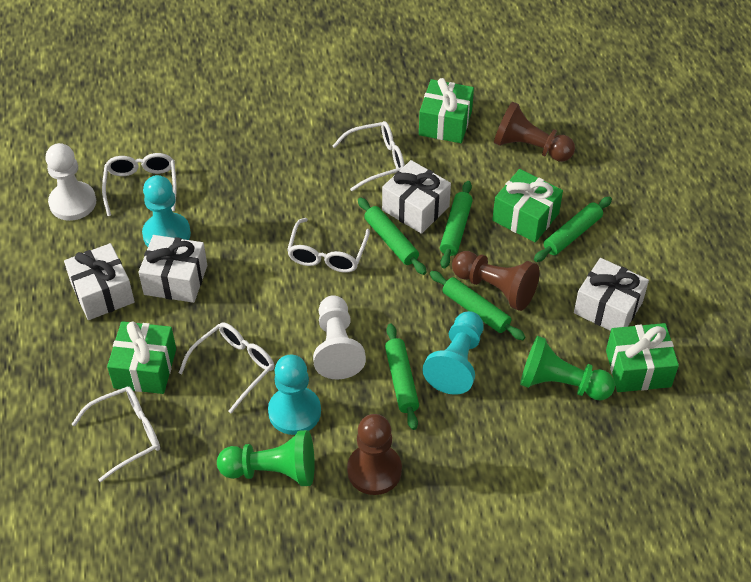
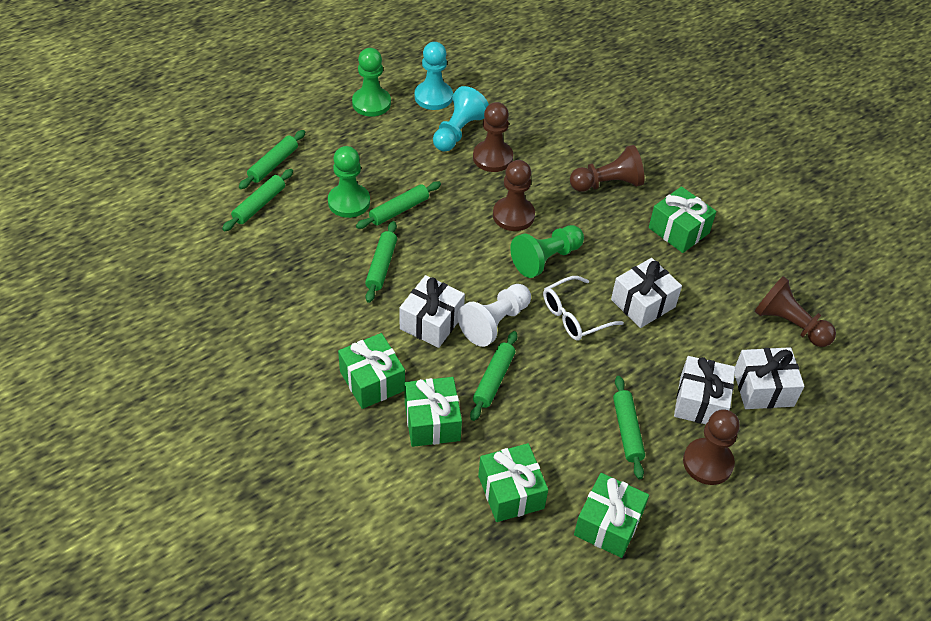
brown pawn: [347,414,402,495] [452,251,540,311] [494,101,575,162] = 3 -> [473,102,513,172] [493,160,535,231] [570,145,645,192] [683,409,740,485] [754,276,836,347] = 5
green gift: [107,321,176,394] [419,78,474,143] [492,169,563,242] [606,323,679,392] = 4 -> [338,333,405,409] [405,377,462,447] [478,443,548,522] [574,473,649,558] [649,186,716,253] = 5
green pawn: [217,430,315,486] [520,336,615,400] = 2 -> [328,146,370,218] [352,48,391,117] [510,225,584,278] = 3
green rolling pin: [358,197,427,275] [385,324,419,430] [430,271,525,340] [440,181,473,269] [534,197,612,262] = 5 -> [222,169,293,231] [239,130,305,189] [356,181,441,229] [365,221,397,303] [470,331,517,421] [613,376,645,479] = 6
turquoise pawn: [142,175,191,247] [268,354,321,435] [422,311,484,395] = 3 -> [415,42,453,110] [433,86,489,152] = 2
white glasses: [72,387,160,482] [102,153,177,216] [179,323,274,413] [287,218,370,273] [332,121,405,191] = 5 -> [543,276,624,341] = 1
white pawn: [45,143,96,221] [313,295,366,379] = 2 -> [458,284,531,347] = 1

